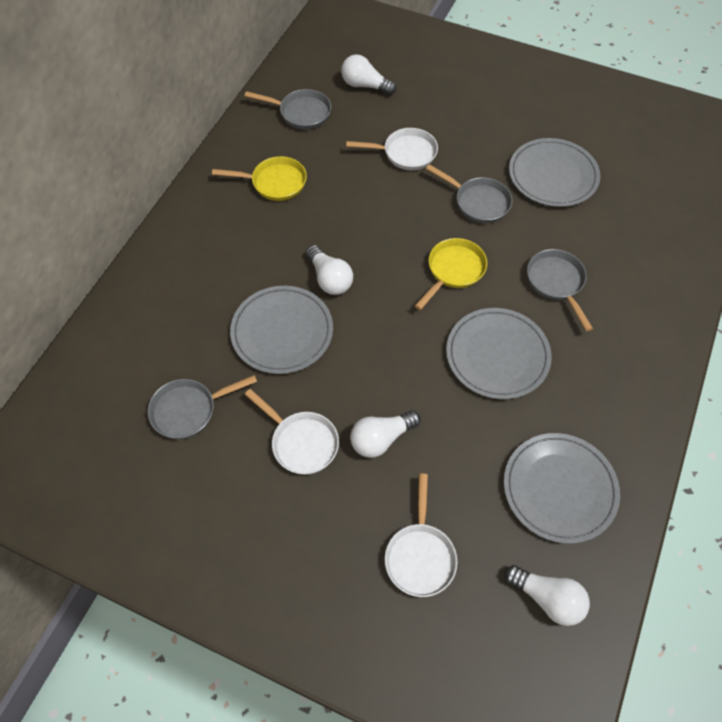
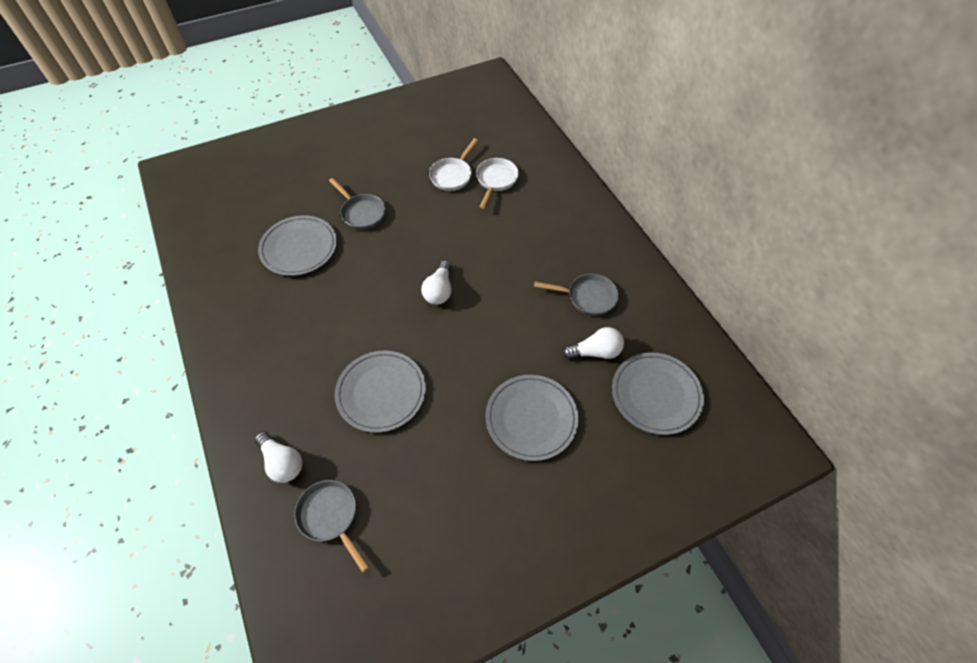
grey pan: [148,375,257,439] [245,89,331,129] [426,164,513,223] [527,249,593,331] = 4 -> [294,480,369,572] [329,178,386,230] [534,274,619,316] = 3
white light bulb: [306,245,353,295] [341,54,396,95] [350,411,420,458] [505,565,590,626] = 4 -> [254,431,302,483] [421,260,452,305] [562,327,624,359] = 3
white pan: [245,389,339,475] [346,128,438,170] [385,474,457,597] = 3 -> [429,138,478,191] [476,158,519,209] = 2
yellow pan: [212,156,307,201] [415,238,487,310] = 2 -> none = 0

